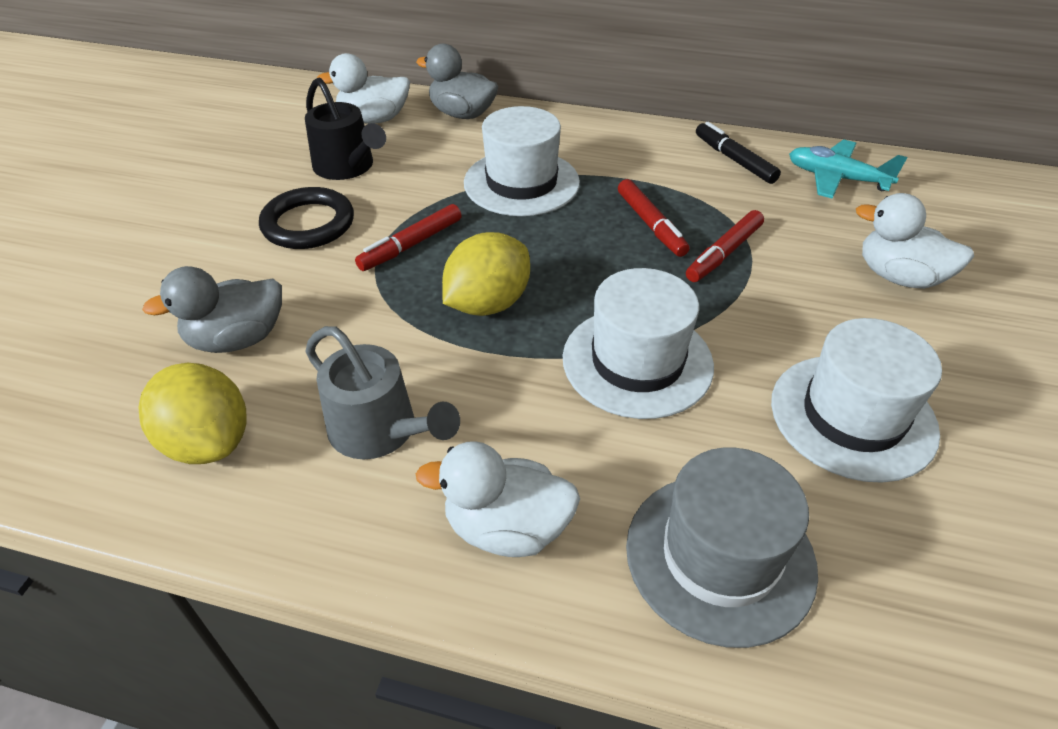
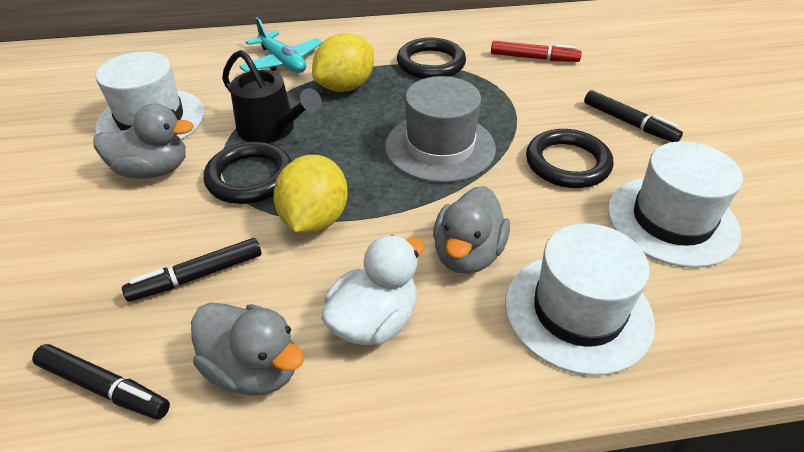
black marker: [696,122,781,184] = 1 -> [32,344,170,419] [122,238,261,302] [584,90,683,142] = 3
black ring: [259,187,354,249] = 1 -> [204,142,292,204] [397,38,466,79] [526,129,614,188] = 3
grey duck: [142,266,282,353] [416,44,498,119] = 2 -> [93,104,194,179] [191,302,304,396] [433,186,510,274] = 3
grey watering can: [305,326,460,459] = 1 -> none = 0
red marker: [355,204,462,271] [618,179,690,257] [686,210,764,282] = 3 -> [491,41,582,62] = 1
white duck: [317,53,410,124] [416,441,580,557] [856,193,974,289] = 3 -> [322,235,425,345] = 1

